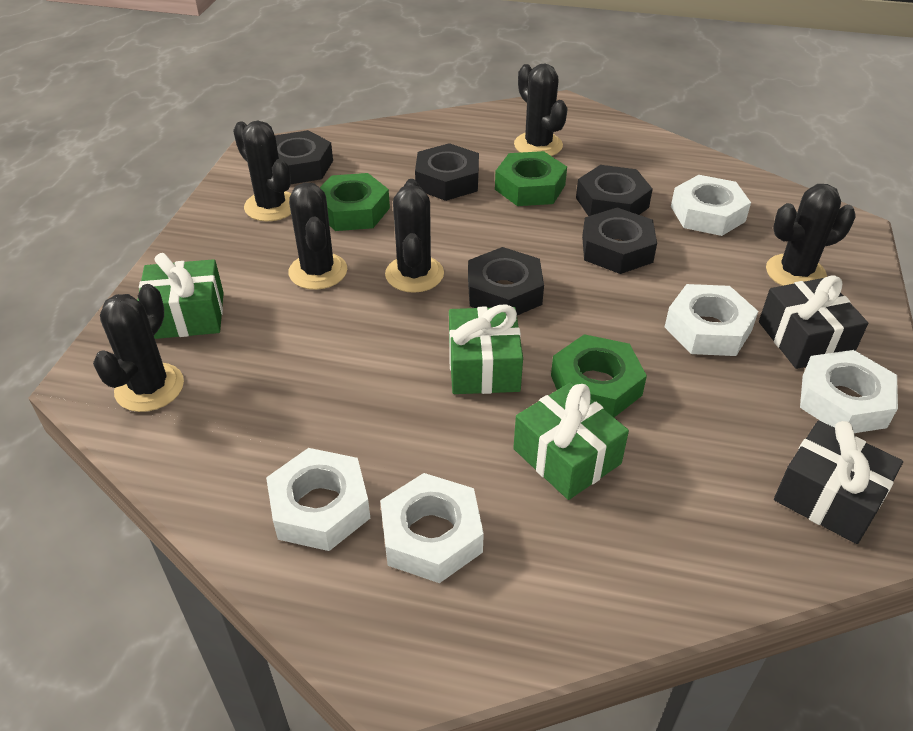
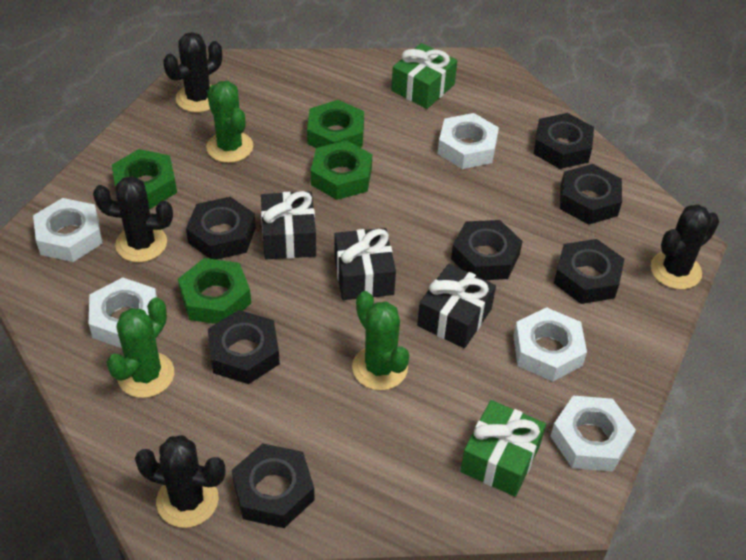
black cactus: [93,284,184,412] [233,121,291,221] [288,182,347,290] [385,179,444,293] [514,64,568,156] [766,184,856,286] = 6 -> [93,176,173,262] [135,435,226,528] [163,32,222,113] [651,204,719,290] = 4
black gift: [759,275,868,369] [774,420,903,544] = 2 -> [261,191,316,259] [334,228,396,300] [417,264,496,348] = 3
black nut: [275,130,333,185] [415,143,479,201] [468,247,544,315] [576,165,653,216] [582,207,657,274] = 5 -> [186,197,256,260] [208,310,280,384] [232,443,315,528] [451,220,523,280] [533,113,594,169] [554,239,624,304] [560,164,622,225] = 7
green cactus: none = 0 -> [106,297,174,398] [206,81,253,163] [352,291,409,390] = 3
green gift: [137,253,224,339] [449,304,523,394] [513,382,629,500] = 3 -> [391,43,457,109] [460,400,546,497] = 2
green nut: [320,173,390,231] [495,151,567,206] [551,334,647,417] = 3 -> [112,149,177,209] [178,258,251,324] [307,100,364,148] [311,140,372,200] = 4

